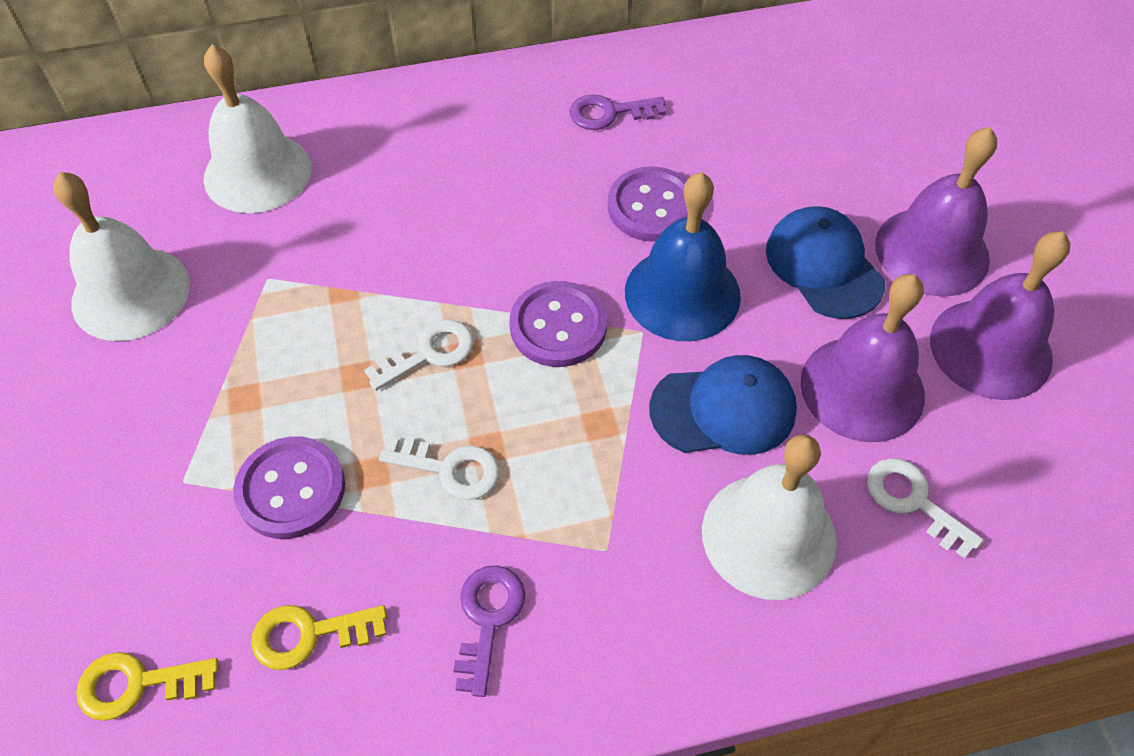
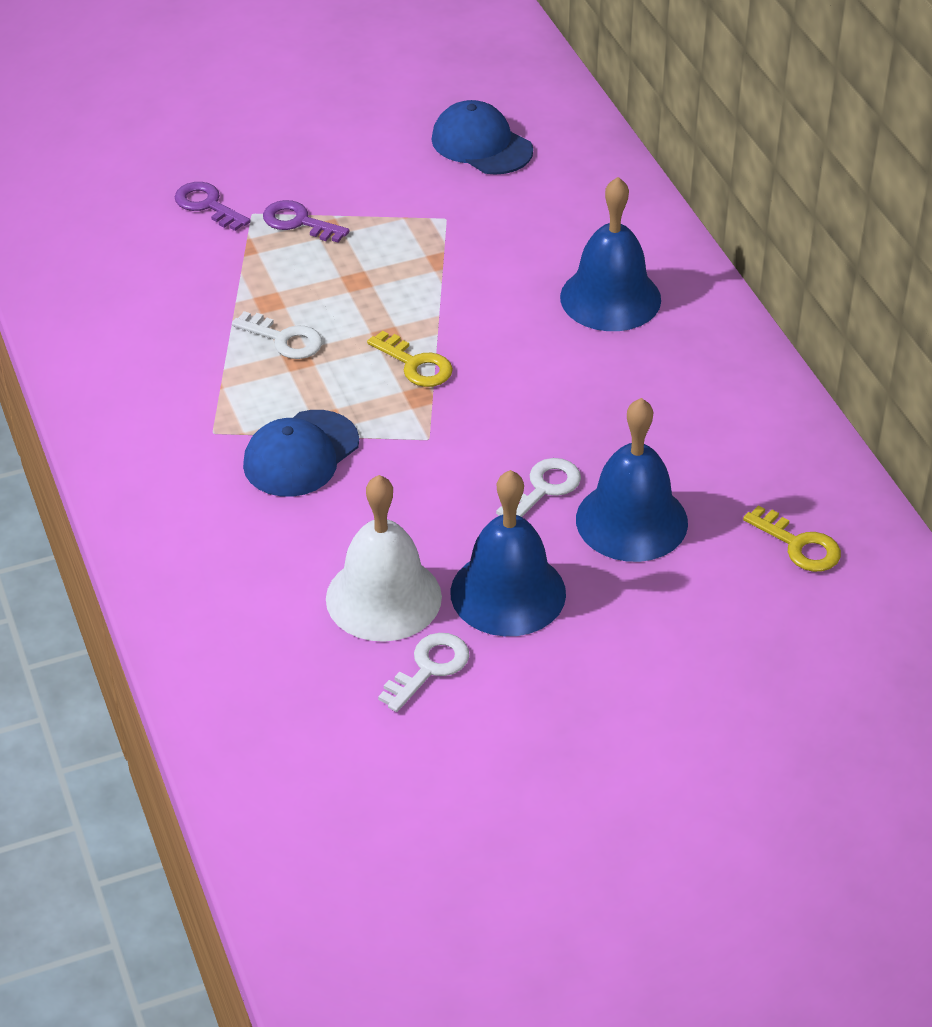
blue bell: [625,172,741,341] = 1 -> [450,470,566,636] [560,177,661,331] [576,398,688,562] = 3
purple bell: [800,274,925,442] [875,127,997,297] [930,231,1070,400] = 3 -> none = 0
purple button: [233,437,345,539] [509,281,607,367] [608,167,688,242] = 3 -> none = 0
white bell: [53,172,190,341] [204,45,311,213] [702,434,837,600] = 3 -> [326,475,442,642] = 1

